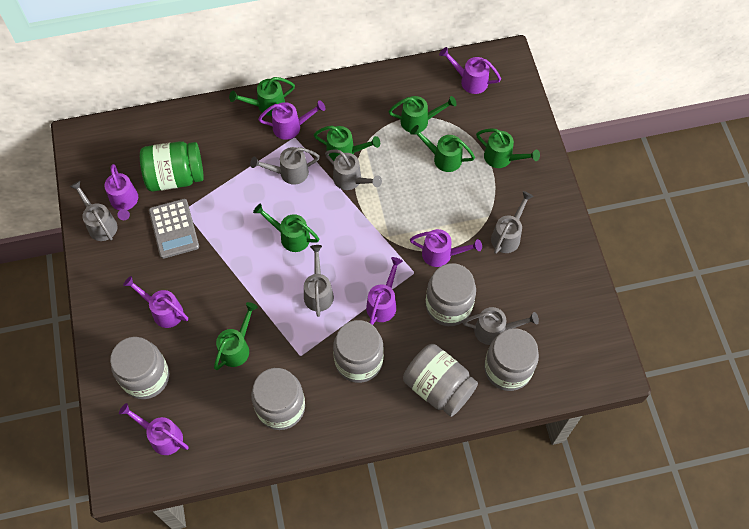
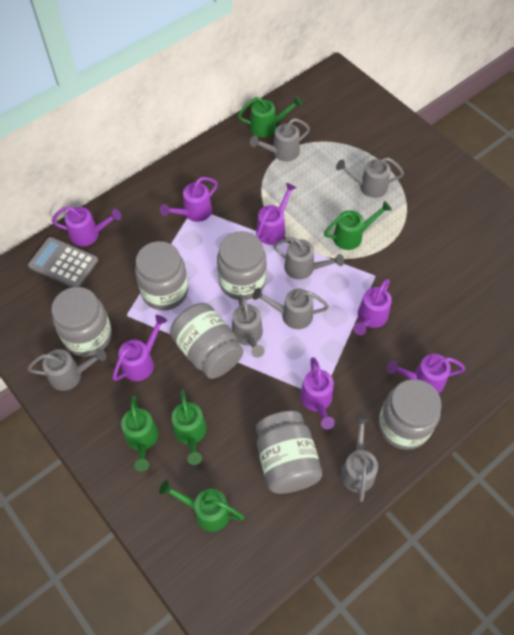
green jar: [140,141,204,191] = 1 -> none = 0
green watering can: [214,302,258,370] [229,77,295,116] [253,204,320,252] [314,126,380,161] [389,96,457,133] [410,125,475,172] [476,128,540,168] = 7 -> [121,396,158,472] [159,480,245,532] [172,390,207,465] [238,96,303,137] [324,201,392,250] = 5
grey watering can: [70,181,118,241] [250,147,320,185] [304,245,334,317] [325,150,382,190] [462,307,539,345] [491,191,534,254] = 6 -> [27,348,106,391] [232,294,265,358] [250,118,310,161] [252,288,329,329] [273,237,344,279] [336,157,404,198] [340,415,378,502] = 7

